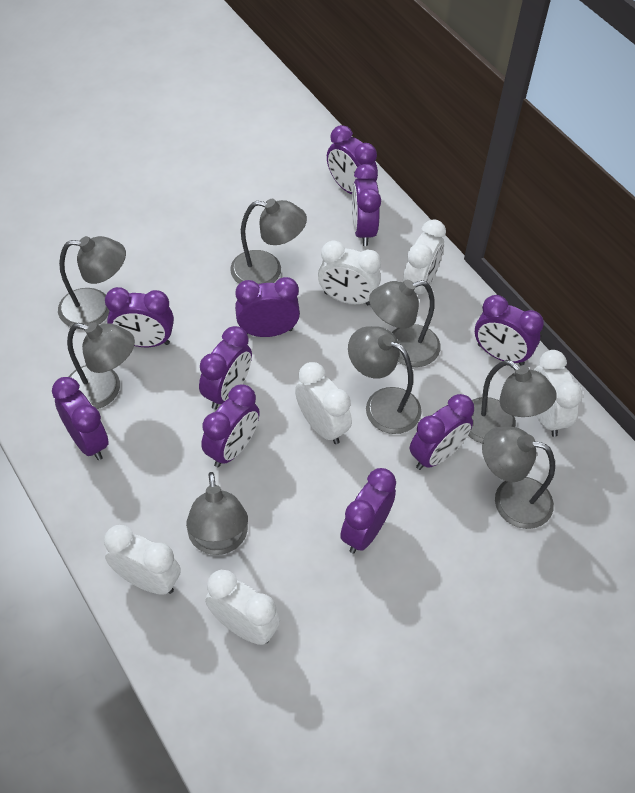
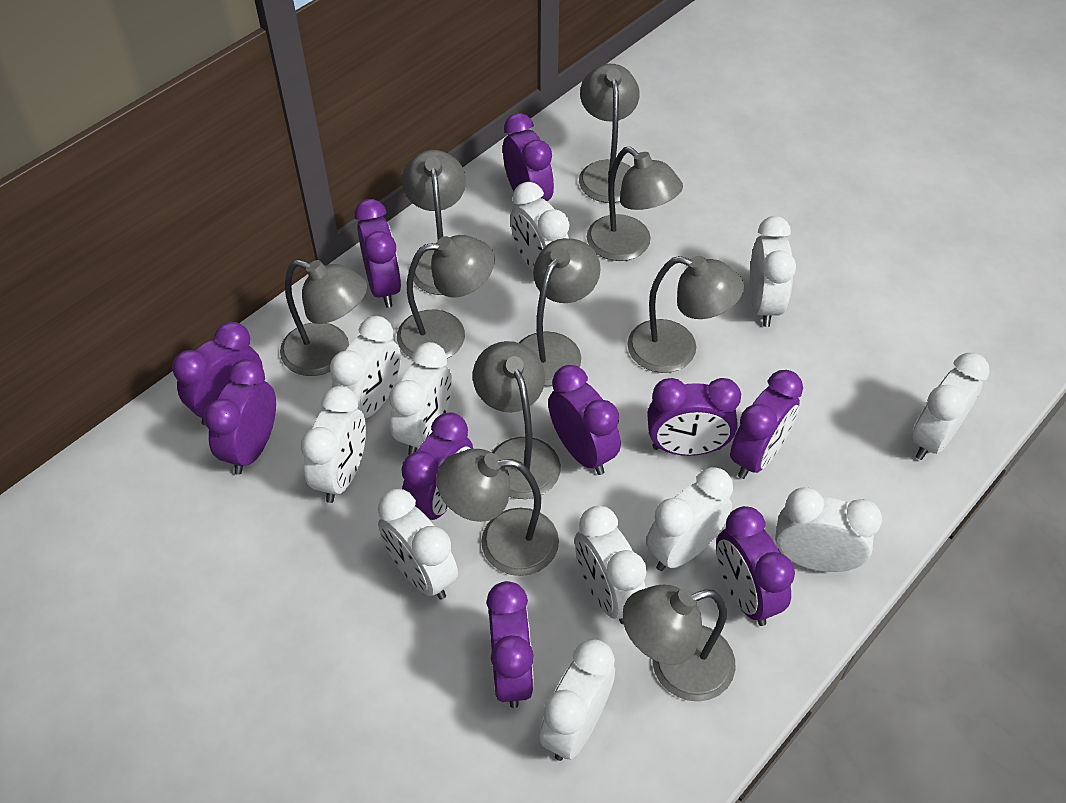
grey lamp: [58,236,126,329] [67,322,135,409] [186,472,248,555] [230,199,307,284] [348,326,422,434] [369,280,441,367] [468,360,557,443] [482,427,555,529] = 8 -> [280,260,367,376] [397,235,495,359] [402,150,466,295] [436,449,559,576] [473,341,561,499] [519,238,601,386] [579,64,640,203] [587,147,683,261] [622,585,735,701] [627,256,744,373] = 10
white clock: [104,525,181,595] [205,570,280,645] [295,362,352,444] [318,241,381,305] [403,219,446,294] [533,350,582,437] = 6 -> [301,386,366,503] [330,316,401,418] [378,489,458,600] [389,342,452,455] [510,182,569,271] [539,639,615,761] [575,506,647,624] [646,467,733,571] [750,216,796,327] [775,488,882,572] [911,353,989,460] = 11

